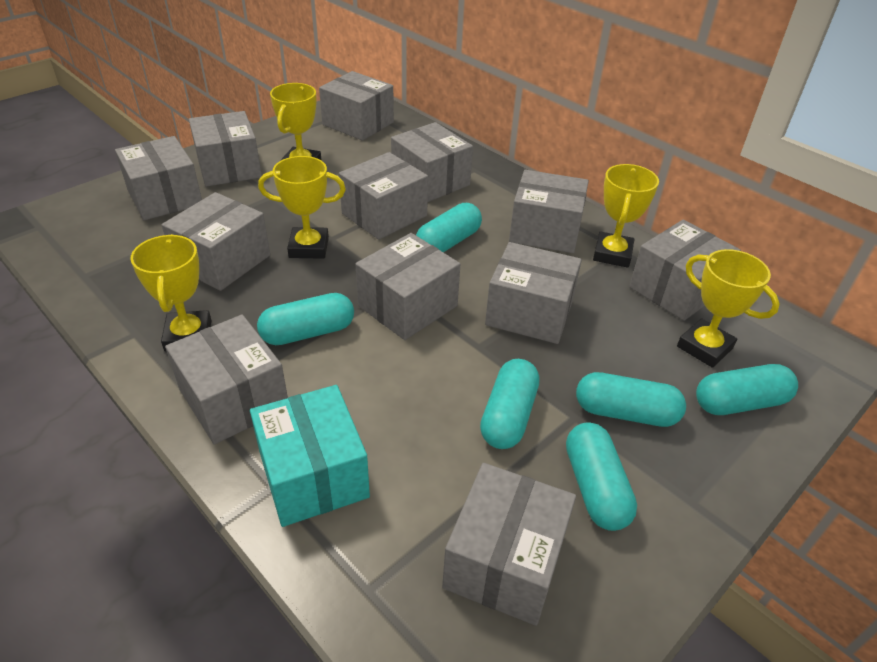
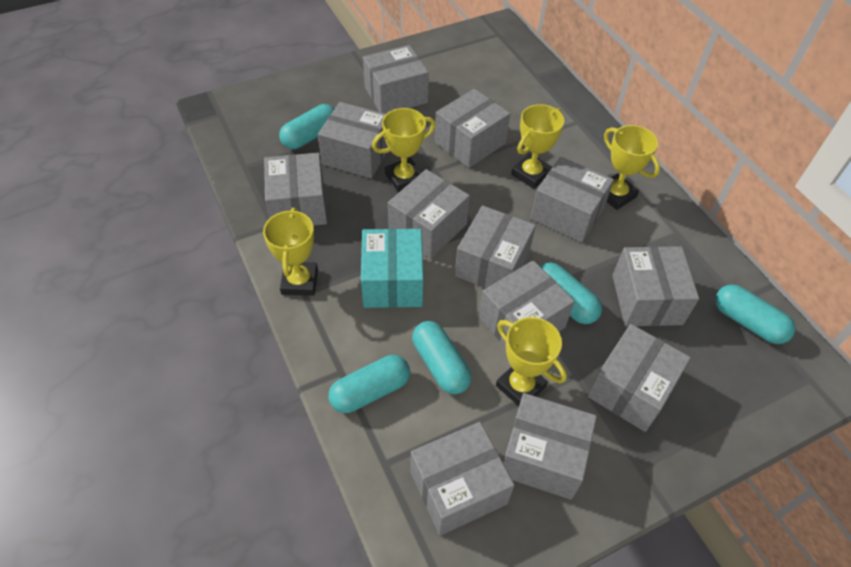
turquoise capsule: [257,293,354,345] [416,203,482,253] [480,359,539,449] [566,423,637,531] [576,372,686,427] [696,364,798,415] = 6 -> [279,104,334,149] [329,355,410,413] [412,321,472,394] [540,262,602,324] [715,284,795,344] = 5

